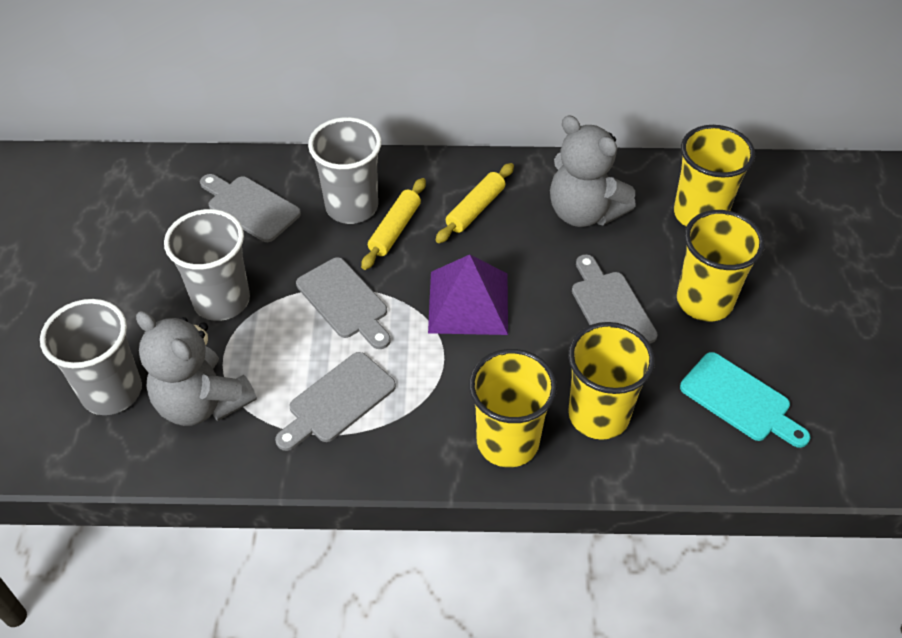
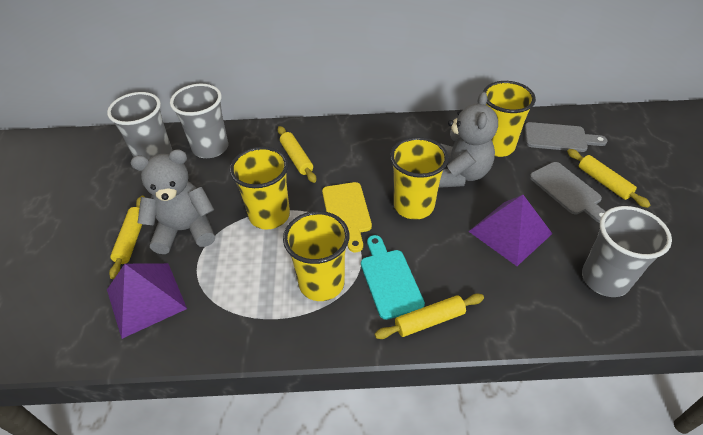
grey cutting board: [200,174,301,242] [275,352,396,451] [296,257,391,349] [572,254,658,344] = 4 -> [525,122,607,152] [530,162,606,223] = 2
purple pyramid: [428,254,508,335] = 1 -> [107,263,187,339] [468,195,552,266] = 2
yellow cutting board: none = 0 -> [322,182,372,252] = 1
yellow rolling pin: [361,178,426,270] [435,163,514,243] = 2 -> [109,196,145,279] [278,126,316,183] [375,294,484,339] [567,149,651,208] = 4

